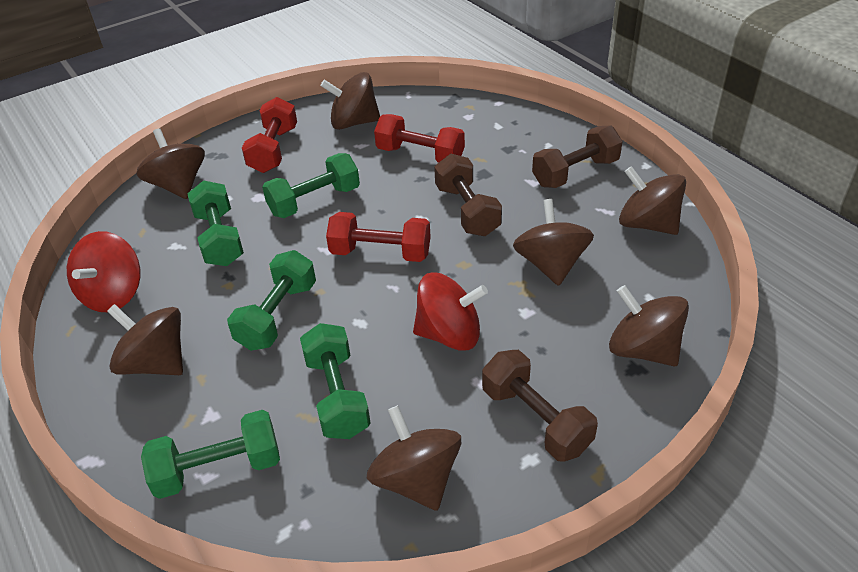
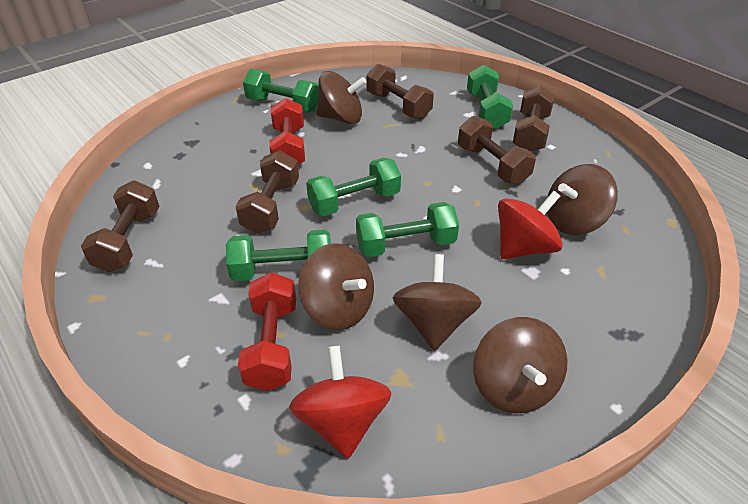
brown dumbbell: [434,154,502,236] [482,350,598,462] [532,125,623,188] = 3 -> [81,180,160,272] [235,150,299,234] [366,64,434,120] [458,116,536,185] [513,86,555,152] = 5
brown spinning top: [107,304,183,375] [136,128,205,199] [321,72,380,130] [367,405,461,511] [513,199,594,286] [609,285,689,366] [619,166,686,235] = 7 -> [298,243,374,330] [316,71,367,124] [393,254,482,351] [473,317,568,413] [547,164,618,235] = 5
red dumbbell: [242,97,297,173] [326,212,431,262] [374,114,465,163] = 3 -> [238,272,296,391] [269,98,305,165] = 2

